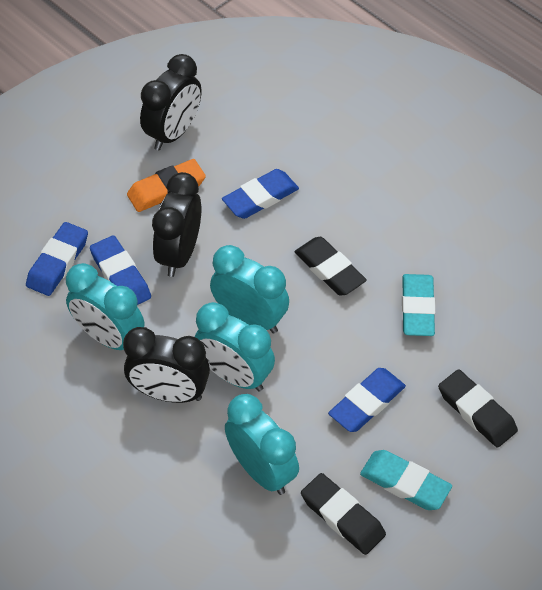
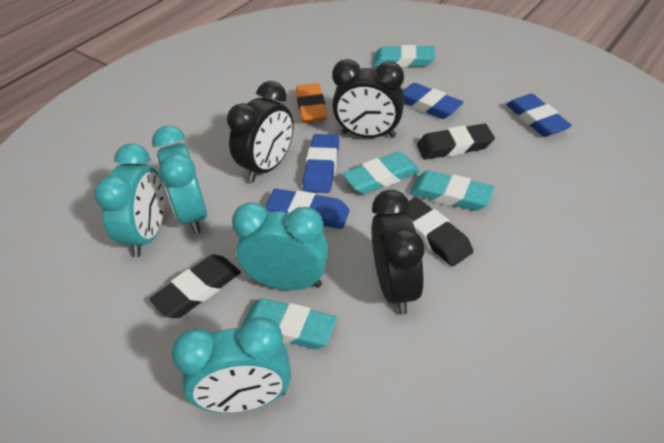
turquoise eraser: [360,450,452,510] [402,274,435,336] = 2 -> [241,298,337,349] [342,152,420,194] [373,45,435,67] [410,171,494,211] = 4

